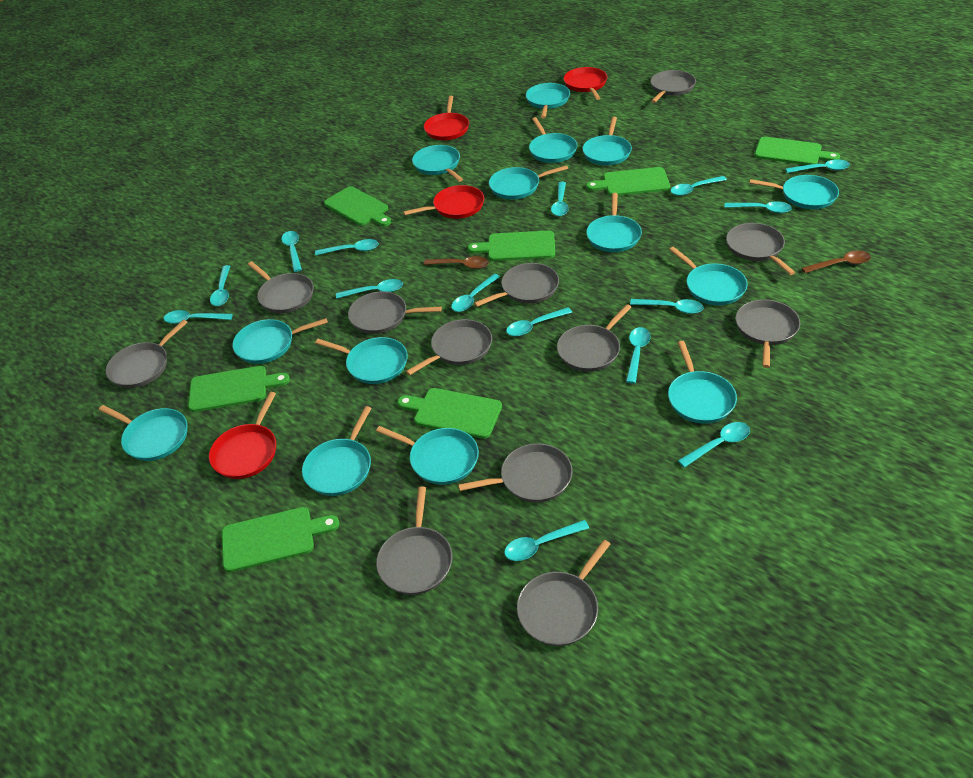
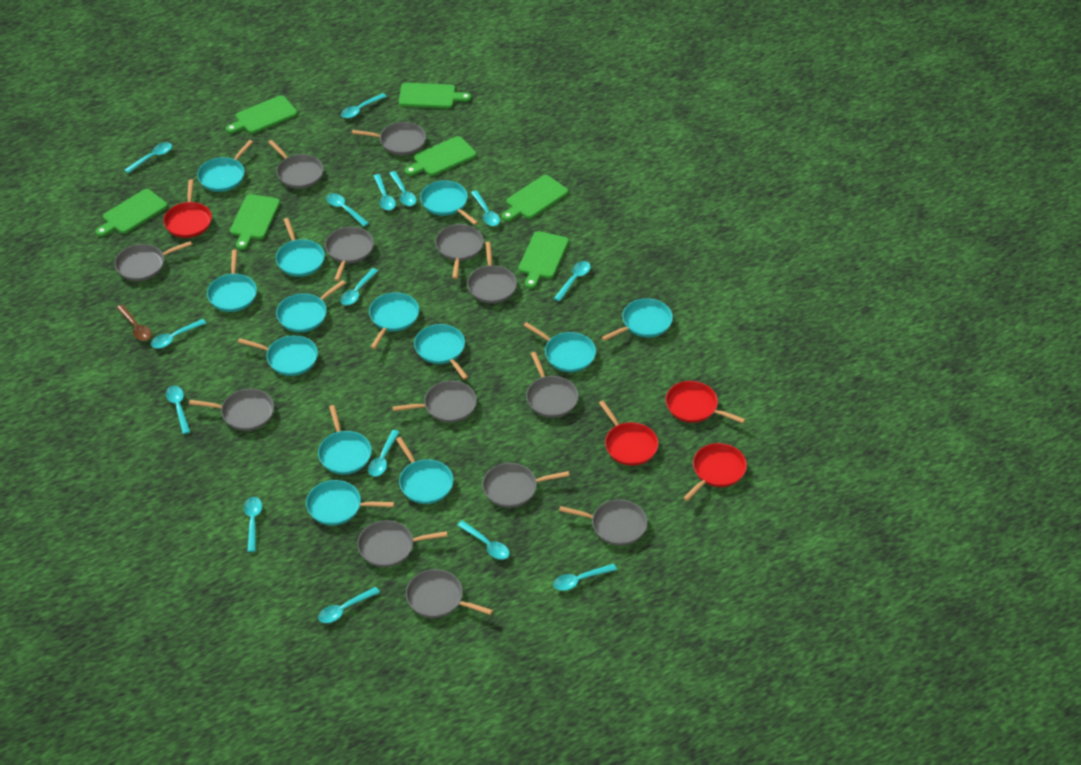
brown spoon: [423,256,489,269] [802,251,871,273] = 2 -> [117,305,152,341] = 1
grey pan: [106,320,188,388] [248,261,314,313] [348,291,442,334] [376,487,452,595] [406,319,492,375] [458,443,573,503] [474,263,559,307] [517,540,610,646] [557,304,632,372] [651,70,696,103] [726,223,796,275] [736,300,800,368] = 12 -> [115,241,192,281] [189,389,274,431] [268,140,324,189] [325,227,374,281] [352,122,426,155] [357,520,447,567] [393,381,477,422] [406,569,493,618] [435,224,484,279] [467,242,517,303] [482,463,570,508] [526,352,579,418] [559,499,647,546] = 13
turquoise pan: [99,405,188,461] [232,318,328,364] [302,406,371,496] [315,337,408,384] [376,426,479,485] [412,145,463,182] [489,165,568,200] [526,83,570,118] [529,117,577,163] [582,117,632,165] [586,193,642,252] [668,341,737,424] [669,247,748,305] [750,175,839,209] = 14 -> [197,140,253,192] [207,250,257,312] [238,335,318,376] [276,218,325,277] [276,280,346,332] [306,480,394,525] [318,405,372,475] [369,292,419,349] [396,437,454,504] [414,324,468,380] [420,180,478,225] [523,322,596,372] [602,298,673,341] = 13

